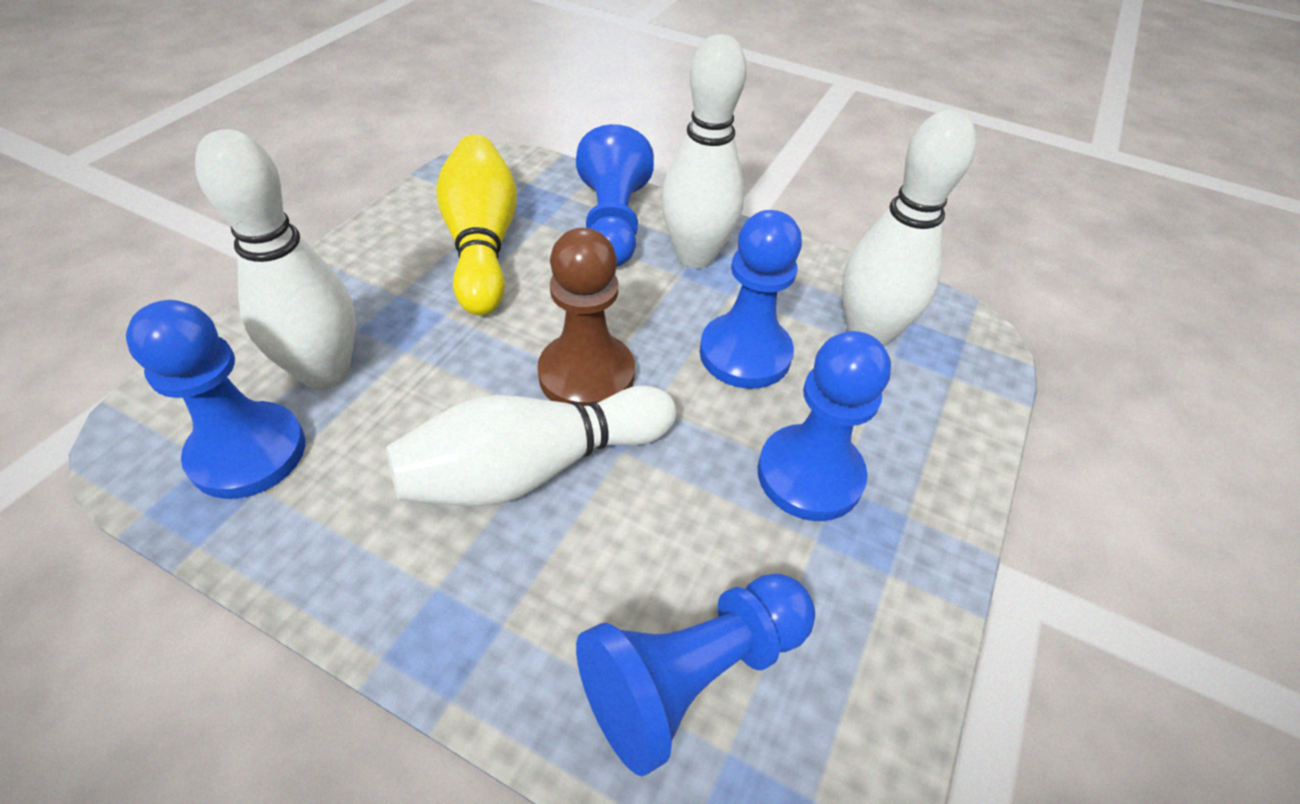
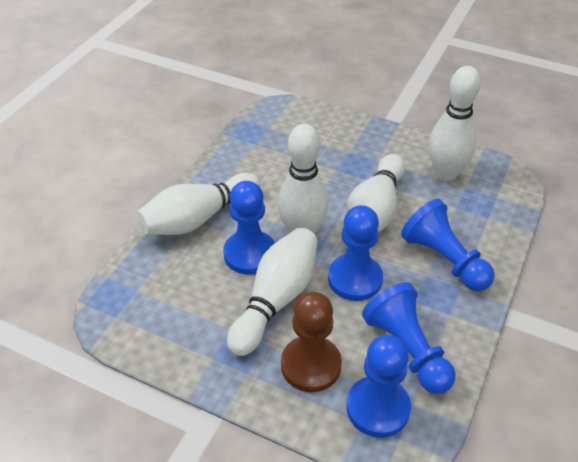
white bowling pin: [195,129,356,390] [386,386,676,507] [661,34,747,268] [842,110,976,346] = 4 -> [136,173,260,235] [227,227,318,356] [278,124,328,234] [346,154,405,232] [429,66,481,181] = 5
yellow bowling pin: [436,135,517,315] = 1 -> none = 0

